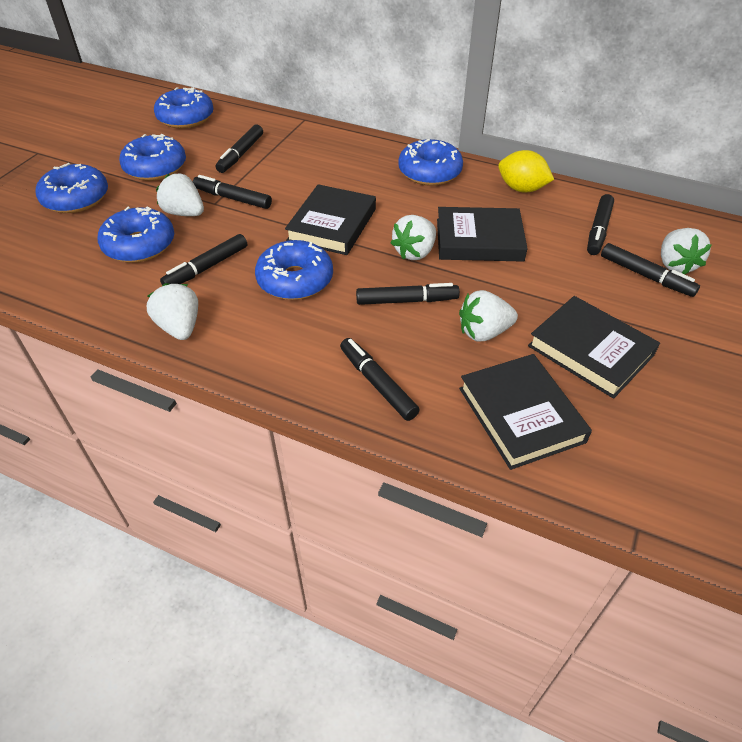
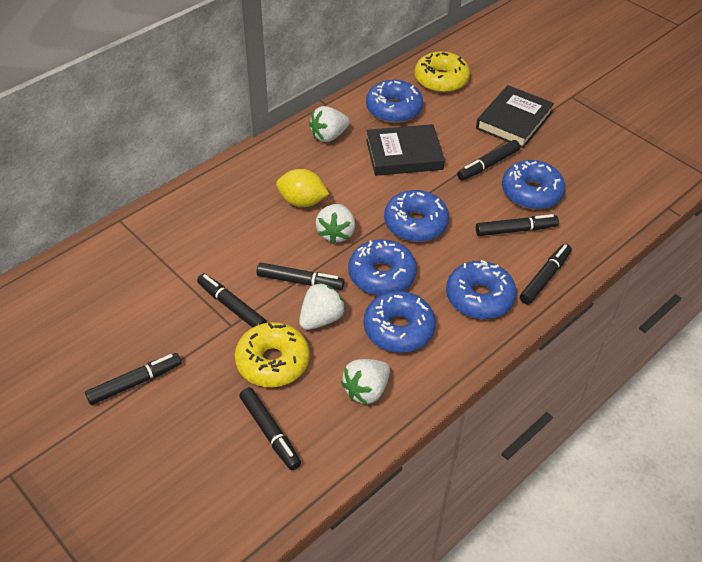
black book: [285,184,376,255] [437,207,528,262] [459,354,592,470] [528,296,660,399] = 4 -> [366,124,445,176] [476,85,554,148] = 2
white strawberry: [147,283,198,340] [156,173,204,216] [391,215,436,260] [459,290,518,341] [661,228,712,274] = 5 -> [299,282,346,330] [309,106,350,142] [316,204,355,244] [341,359,390,405] = 4
yellow donut: none = 0 -> [235,322,310,387] [415,51,470,93] = 2

